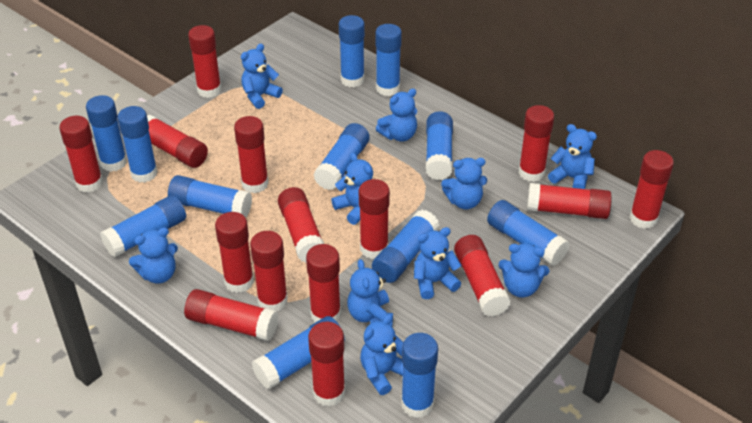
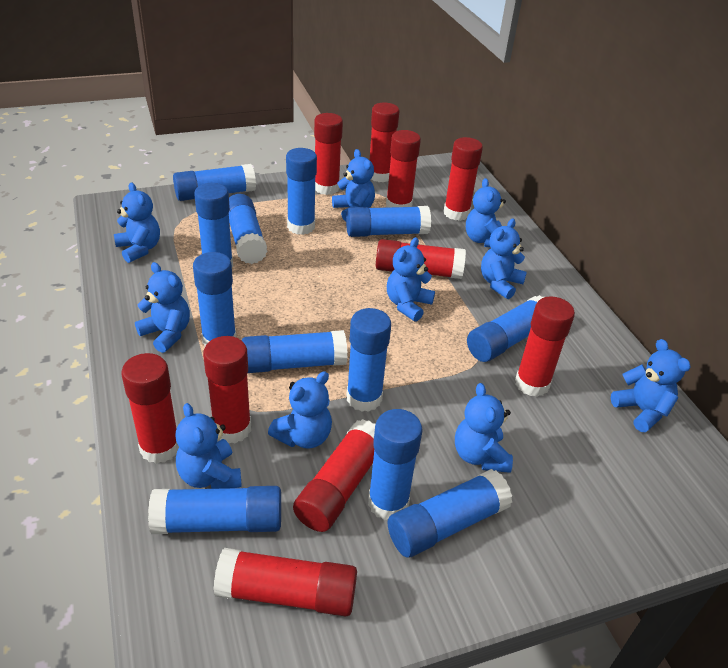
red glue stick: [59,116,103,193] [147,114,208,168] [184,289,278,341] [188,25,222,98] [215,212,254,293] [234,116,269,193] [250,231,288,311] [278,187,324,263] [306,244,341,323] [308,322,345,407] [359,179,390,259] [454,235,511,317] [519,105,554,182] [527,183,612,219] [629,150,674,229] = 15 -> [121,353,179,464] [203,336,251,444] [213,548,357,616] [293,419,375,532] [314,113,343,195] [370,103,399,182] [376,239,466,279] [386,130,421,208] [444,137,483,221] [515,296,575,397] = 10

